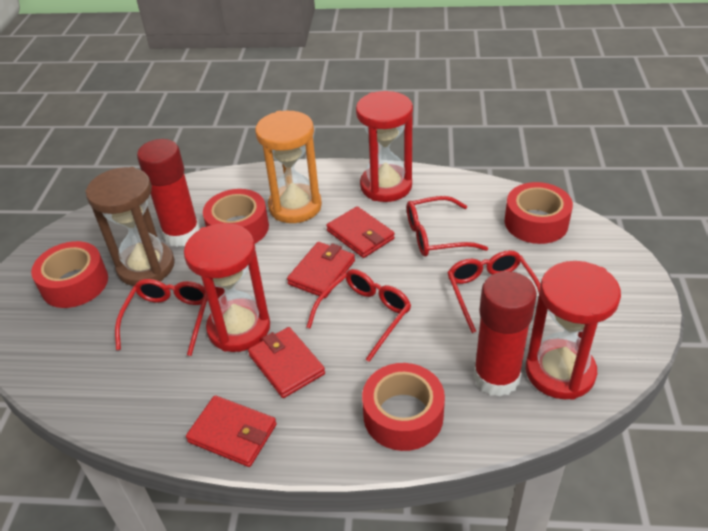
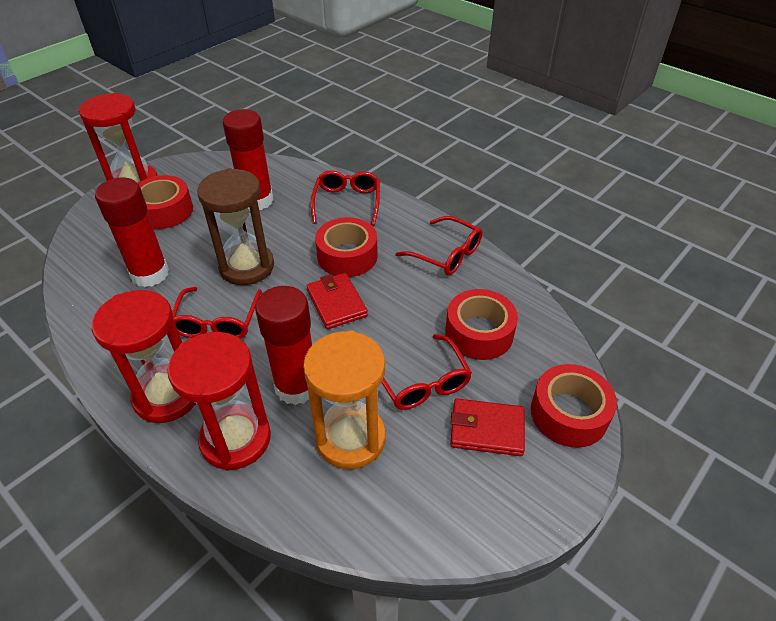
red glue stick: [137,139,200,247] [473,271,537,397] = 2 -> [95,178,169,287] [223,109,274,210] [255,286,312,405] = 3
red wallet: [186,395,277,467] [248,327,325,398] [287,242,355,298] [326,206,395,258] = 4 -> [307,273,368,329] [450,398,525,456] = 2

